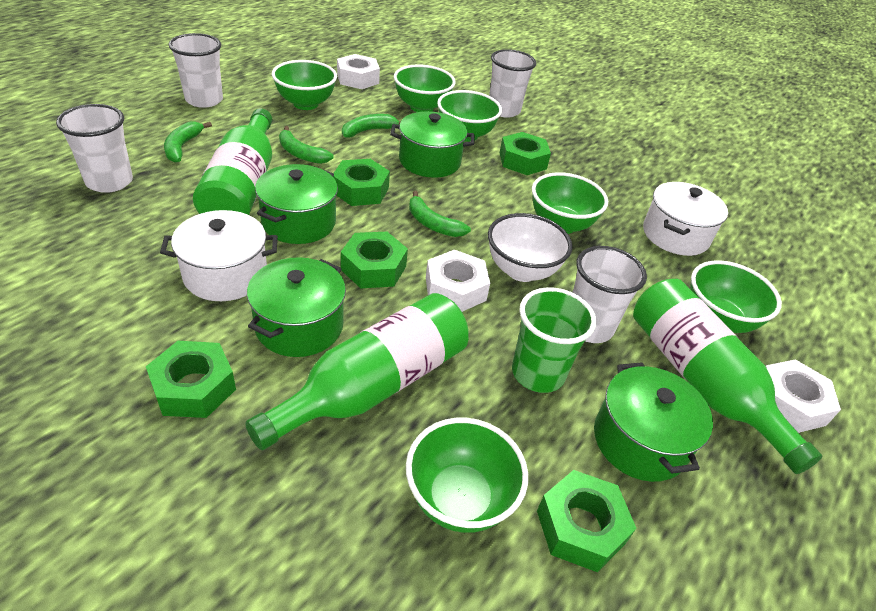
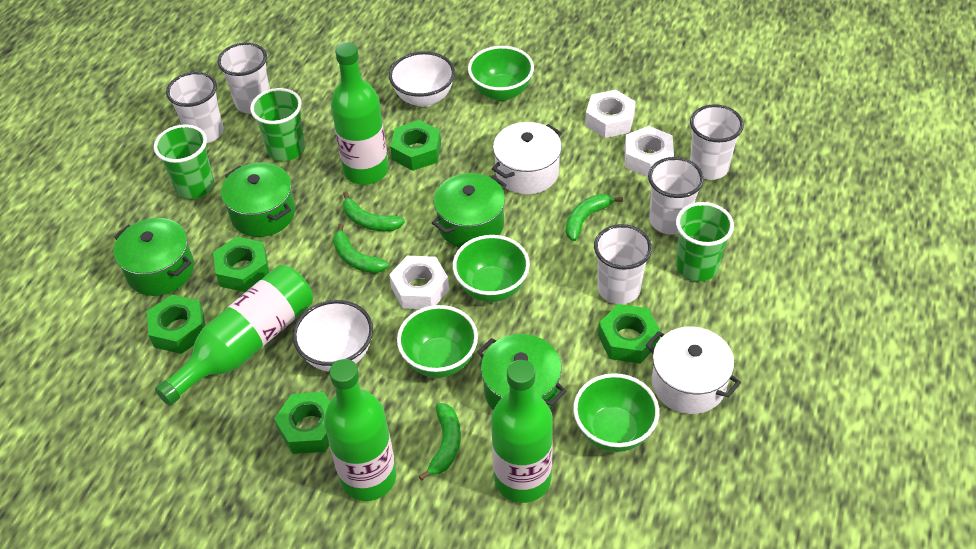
green bottle: [193,108,272,215] [245,293,469,450] [633,279,822,474] = 3 -> [155,265,313,406] [324,359,396,501] [331,43,389,185] [491,360,553,503] = 4
green bowl: [272,60,337,110] [394,65,456,112] [406,418,528,533] [437,90,502,142] [532,172,608,234] [690,260,782,333] = 6 -> [397,305,478,378] [453,235,530,302] [468,46,534,101] [573,373,659,452] = 4
green cup: [512,287,596,393] = 1 -> [154,124,214,199] [250,88,305,161] [676,202,734,282] = 3
white bowl: [488,213,572,282] = 1 -> [293,300,373,371] [389,51,455,107] = 2
white cup: [56,104,133,193] [169,33,223,108] [489,49,536,118] [572,246,647,343] = 4 -> [166,72,224,143] [217,42,270,114] [594,224,652,304] [648,157,704,235] [690,104,744,180] = 5

